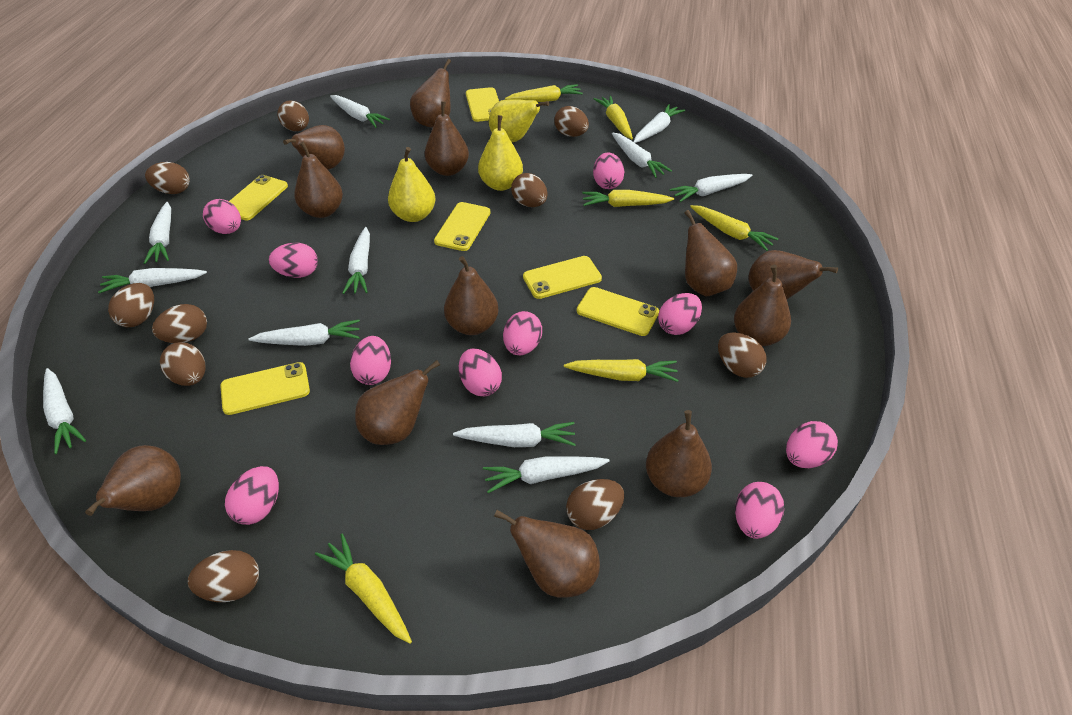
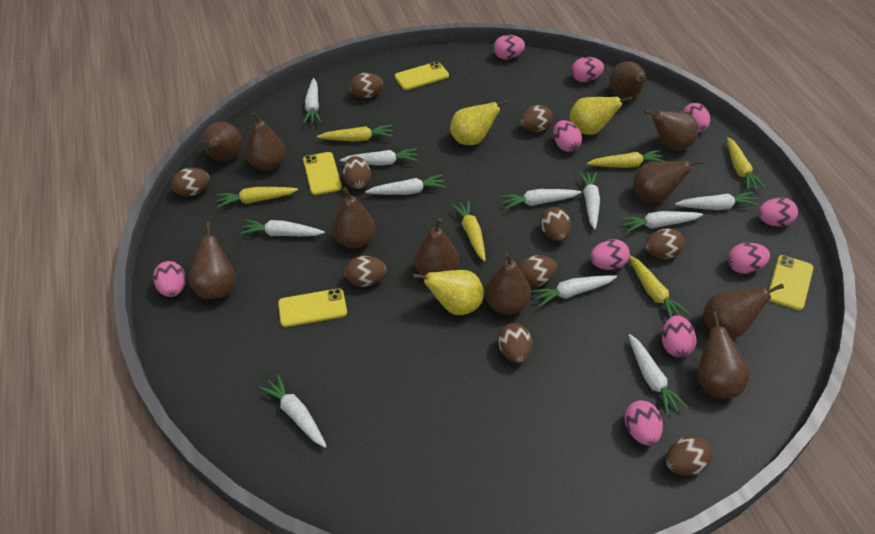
brown pear: [85,445,181,516] [283,125,345,170] [294,142,343,218] [355,360,440,445] [410,59,451,128] [425,101,469,176] [444,256,499,335] [494,510,600,597] [646,410,712,497] [684,210,737,296] [734,265,791,346] [749,250,838,299] = 12 -> [189,222,236,299] [202,122,242,161] [245,112,285,171] [332,187,375,248] [414,218,459,276] [485,253,531,315] [609,61,648,98] [633,159,703,203] [644,110,698,151] [697,311,751,399] [703,284,784,338] = 11
yellow phone: [220,362,310,415] [229,175,288,221] [434,202,490,251] [466,87,499,122] [523,256,602,299] [577,287,659,336] = 6 -> [278,288,347,327] [303,152,342,195] [395,61,449,90] [769,255,813,310] = 4

